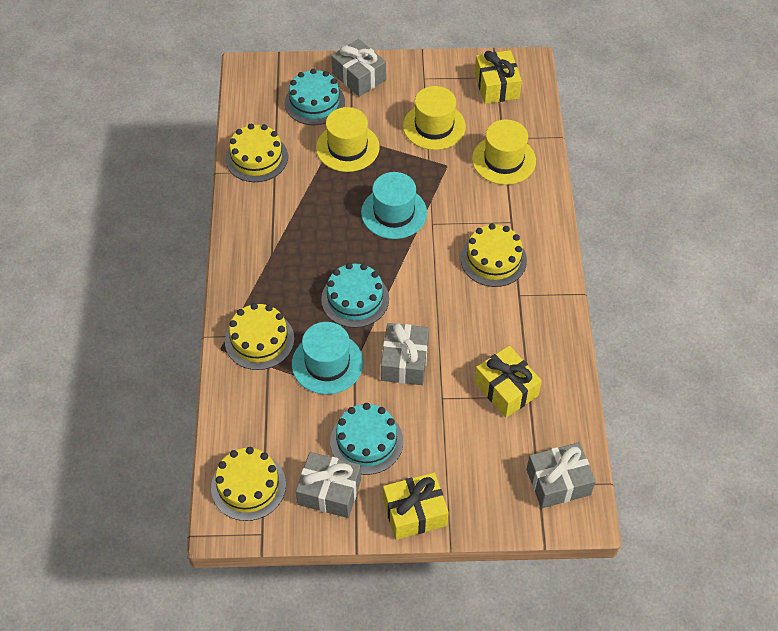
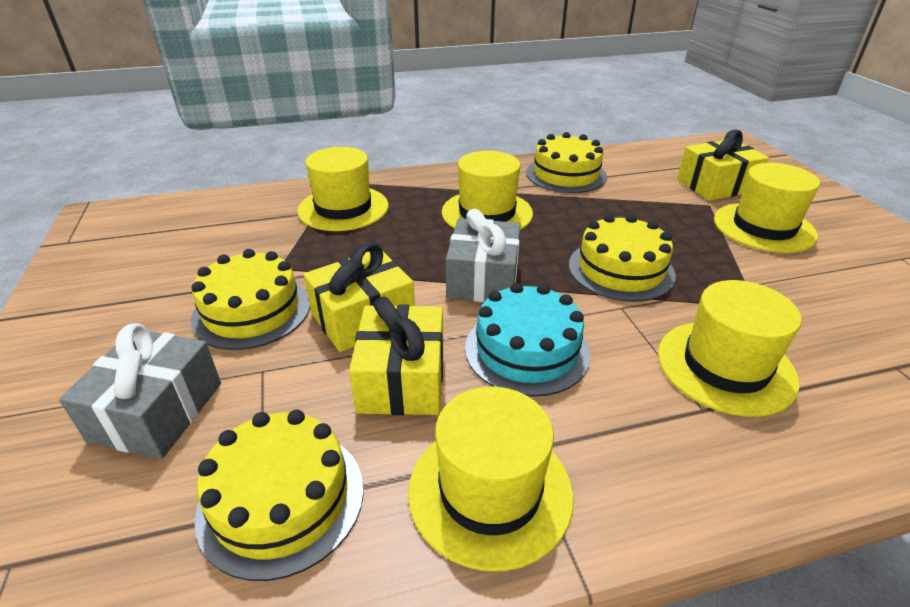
grey gift: [296,452,361,518] [331,39,386,97] [381,323,429,385] [526,442,596,508] = 4 -> [59,323,221,459] [446,209,521,302] = 2
turquoise cake: [285,68,345,125] [321,263,389,328] [330,403,403,475] = 3 -> [465,283,591,397] = 1
turquoise hat: [292,322,363,394] [361,172,427,239] = 2 -> none = 0
yellow hat: [316,107,380,172] [403,86,466,150] [472,120,536,185] = 3 -> [297,147,389,231] [408,387,574,571] [442,151,533,230] [658,280,802,417] [714,163,820,253] = 5

